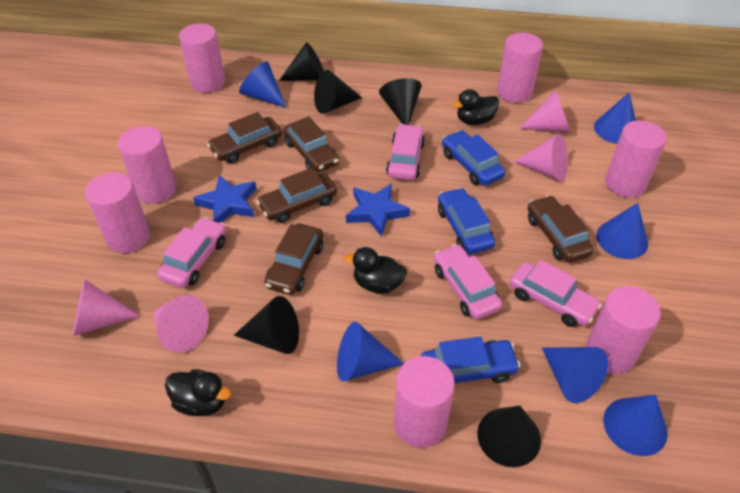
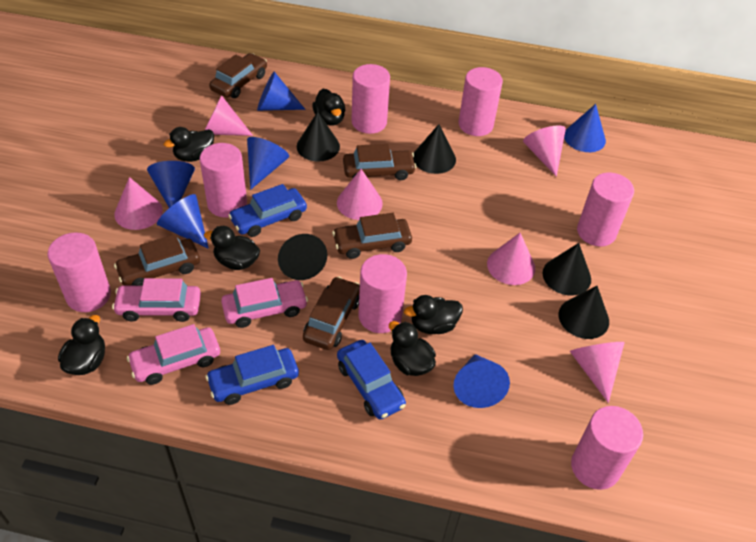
black duck: [165,369,231,416] [344,247,407,294] [452,89,499,125] = 3 -> [58,315,105,375] [164,127,214,162] [204,226,260,270] [312,89,345,126] [389,321,436,376] [404,295,463,334] = 6
blue star: [193,175,256,223] [346,184,410,237] = 2 -> none = 0
pink car: [157,217,226,288] [386,124,425,180] [434,244,502,319] [509,260,602,327] = 4 -> [112,278,201,322] [127,324,220,385] [221,278,308,328] = 3
pink cone: [73,279,140,336] [153,295,209,353] [514,134,568,182] [519,91,570,133] = 4 -> [114,177,163,230] [205,95,253,136] [337,169,383,220] [487,233,535,285] [523,125,566,177] [570,342,625,403] = 6

